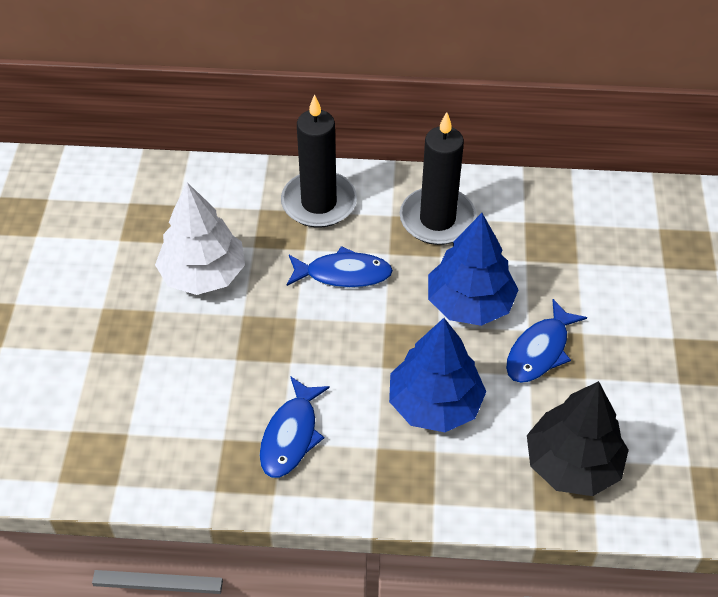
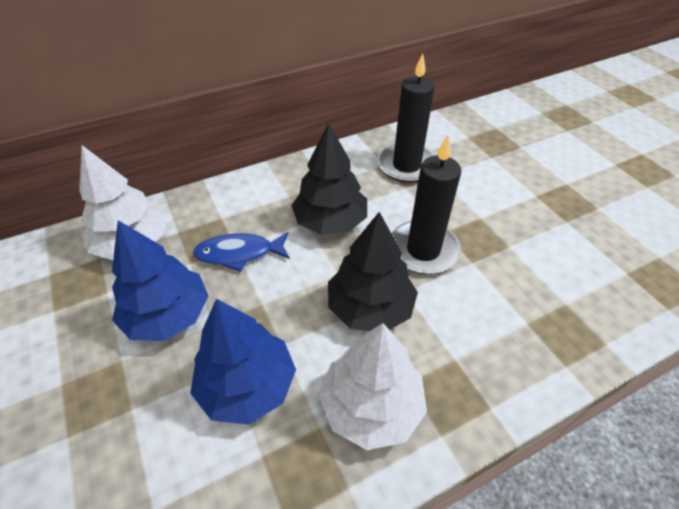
black tree: [527,381,629,496] = 1 -> [291,123,367,235] [328,212,418,331] = 2
blue fish: [260,376,330,478] [287,246,393,288] [506,299,587,383] = 3 -> [193,232,290,272] = 1
white tree: [155,182,245,295] = 1 -> [79,145,166,260] [319,323,427,450] = 2

